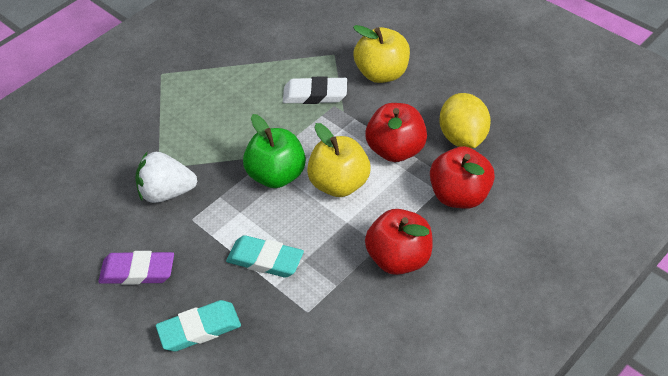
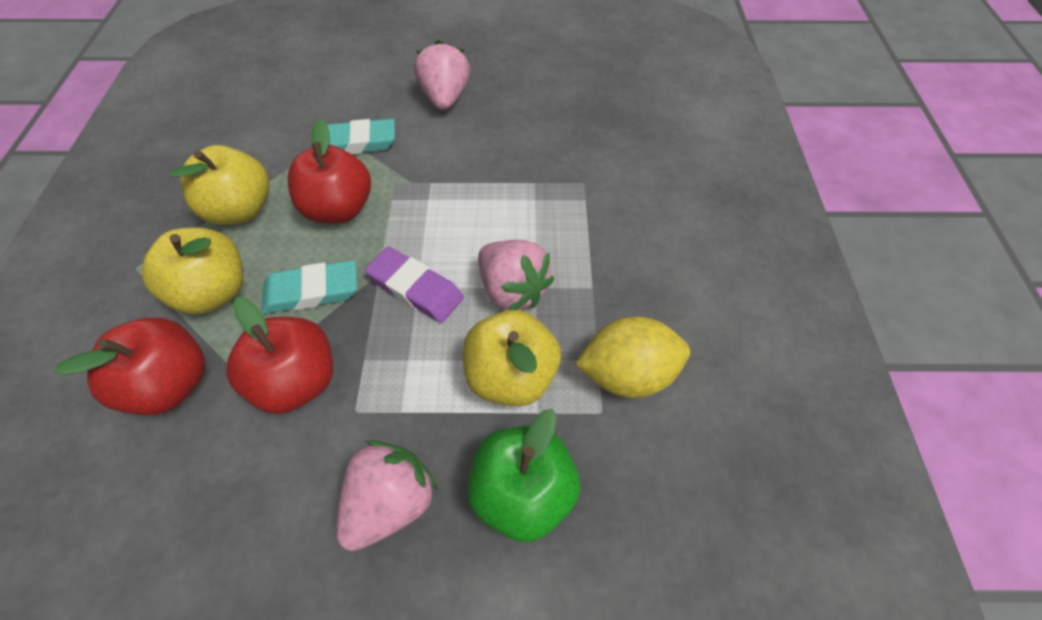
pink strawberry: none = 0 -> [336,440,438,551] [414,40,470,110] [478,240,554,310] = 3
white eraser: [283,76,347,104] = 1 -> none = 0
white strawberry: [135,152,197,203] = 1 -> none = 0
yellow apple: [307,123,371,197] [353,25,410,83] = 2 -> [142,227,243,314] [170,145,269,225] [463,310,561,406] = 3

